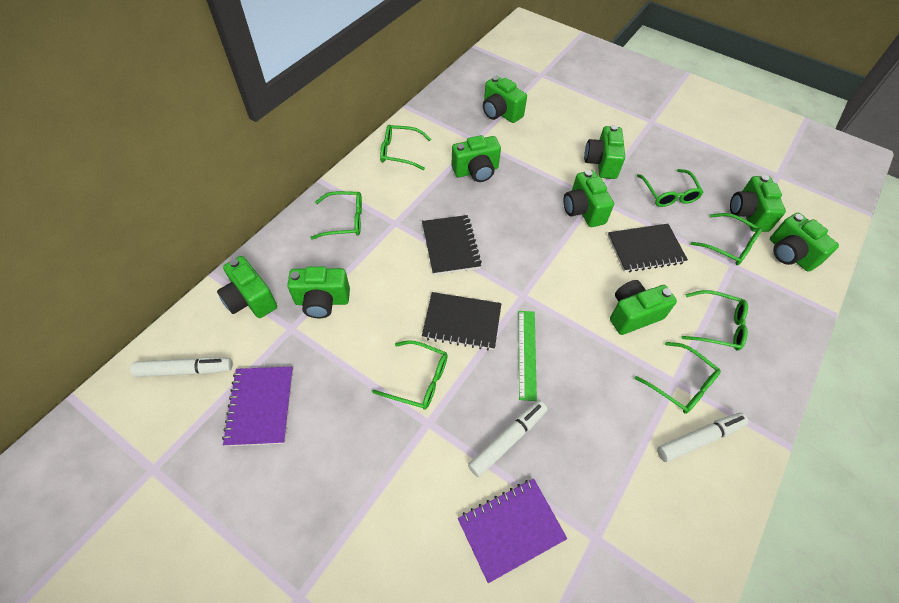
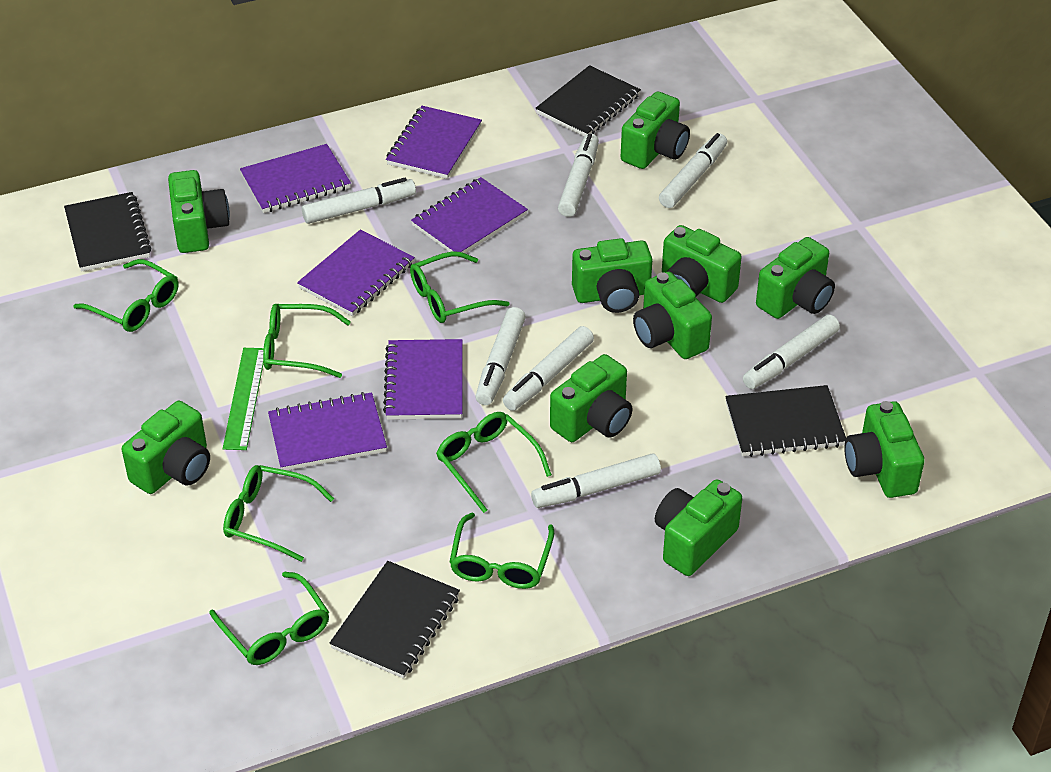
black notebook: [422,215,482,275] [422,292,501,350] [608,224,688,272] = 3 -> [64,192,151,272] [330,561,460,679] [536,65,641,136] [725,385,846,457] = 4
green camera: [217,256,277,318] [287,266,350,318] [451,135,501,182] [483,76,527,123] [563,170,614,227] [584,125,625,179] [610,280,677,335] [730,175,786,232] [770,213,839,272] = 9 -> [122,401,210,494] [168,170,230,253] [550,354,633,442] [572,238,653,313] [621,91,690,169] [633,271,712,359] [655,479,742,576] [662,225,742,303] [756,237,835,319] [844,401,925,498] = 10
purple notebook: [222,367,293,446] [458,479,567,583] = 2 -> [240,144,351,213] [268,392,387,470] [297,230,415,316] [383,339,463,420] [386,106,482,179] [411,177,528,258] = 6
white marker: [130,357,232,377] [468,400,547,477] [657,412,748,462] = 3 -> [302,178,416,224] [475,307,526,405] [503,326,594,411] [531,453,661,508] [558,134,599,217] [659,133,727,208] [743,315,840,389] = 7

